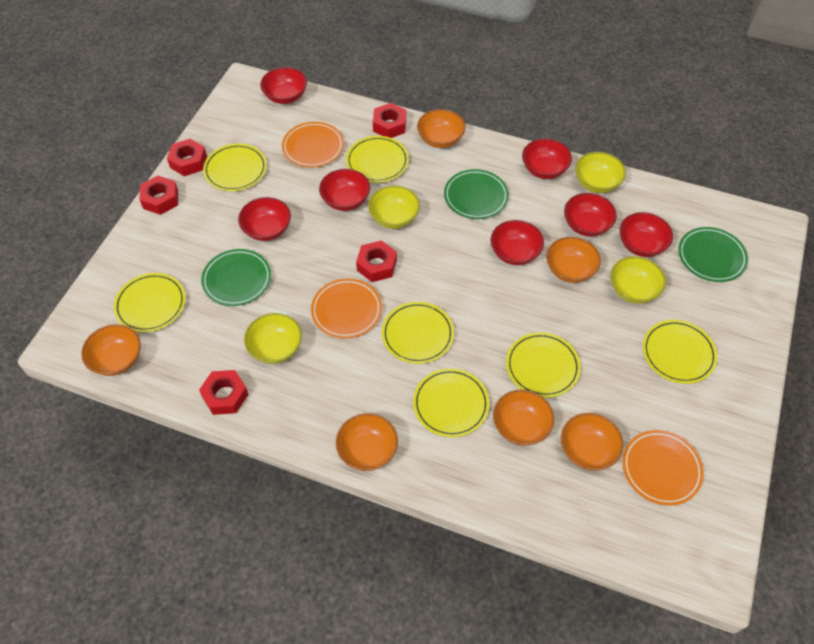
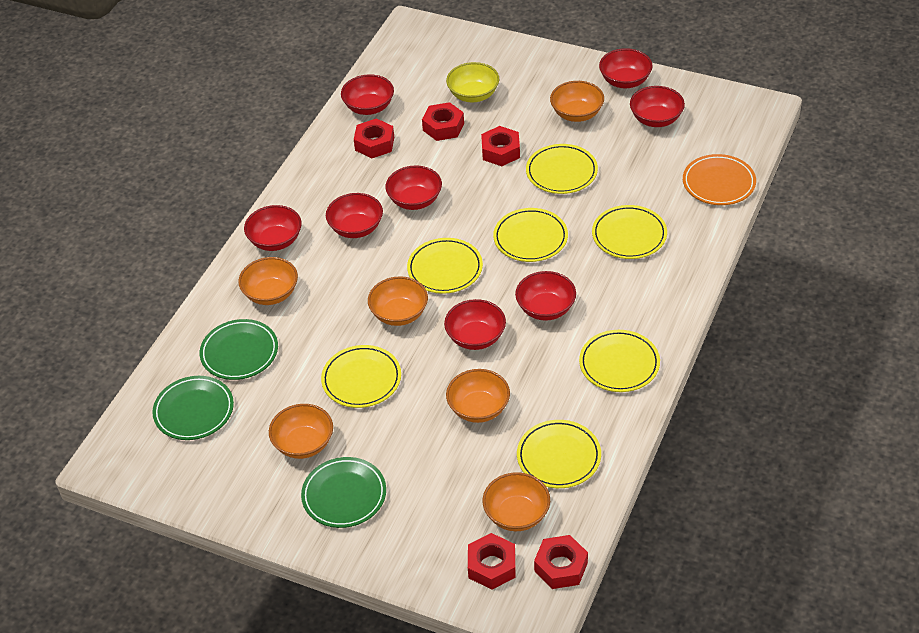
orange plate: [282,122,344,168] [311,279,382,338] [622,430,704,506] = 3 -> [683,154,756,205] = 1
red bowl: [238,197,291,241] [260,67,307,104] [319,169,370,211] [490,220,544,265] [522,139,572,179] [564,193,617,237] [619,212,673,257] = 7 -> [244,205,301,251] [326,193,383,238] [341,74,394,115] [385,166,442,210] [444,299,506,350] [515,271,576,321] [599,48,653,88] [630,86,685,127] = 8
yellow bowl: [244,313,302,364] [368,186,420,229] [575,152,626,193] [610,256,666,304] = 4 -> [446,62,499,103] = 1

